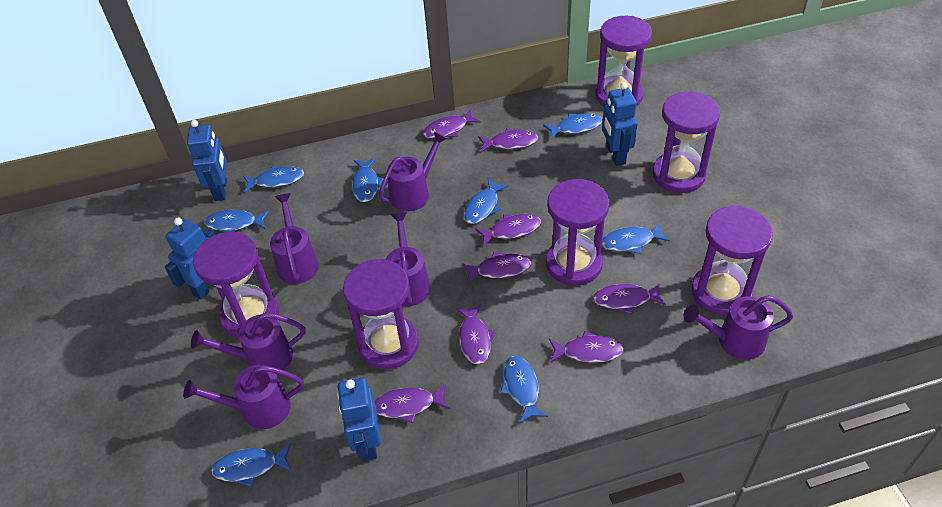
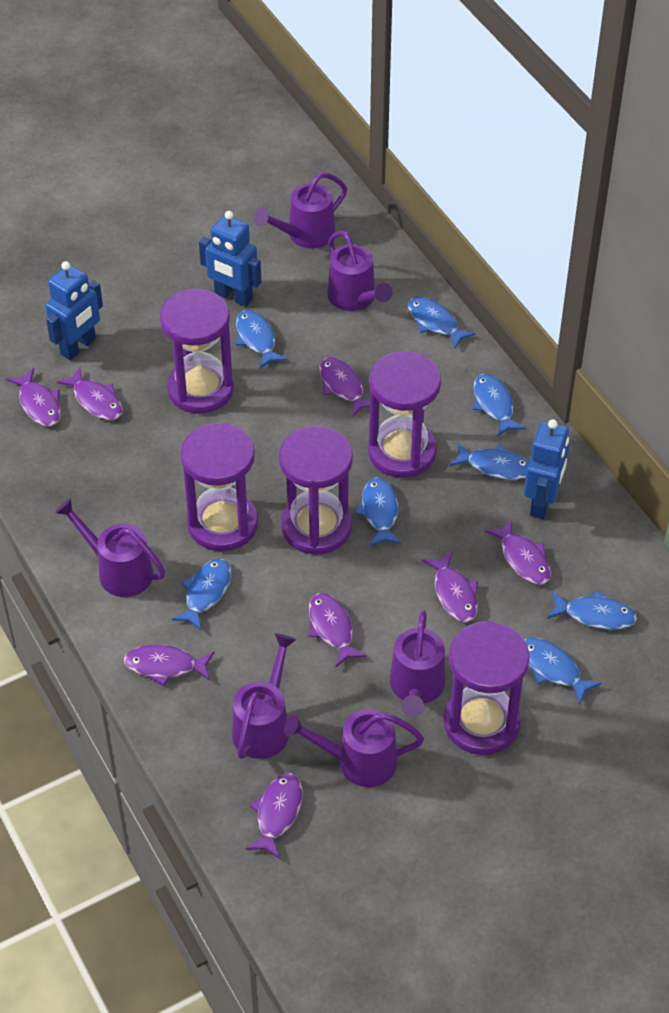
blue robot: [165,218,216,300] [187,120,227,201] [337,378,381,461] [602,82,638,166] = 4 -> [45,261,103,360] [199,211,261,307] [524,419,569,519] = 3
purple hourglass: [193,232,279,338] [343,259,419,369] [546,179,609,286] [595,16,652,107] [652,91,720,193] [691,206,773,316] = 6 -> [160,289,234,413] [180,423,258,551] [279,426,353,555] [368,351,441,478] [444,621,530,755] = 5

